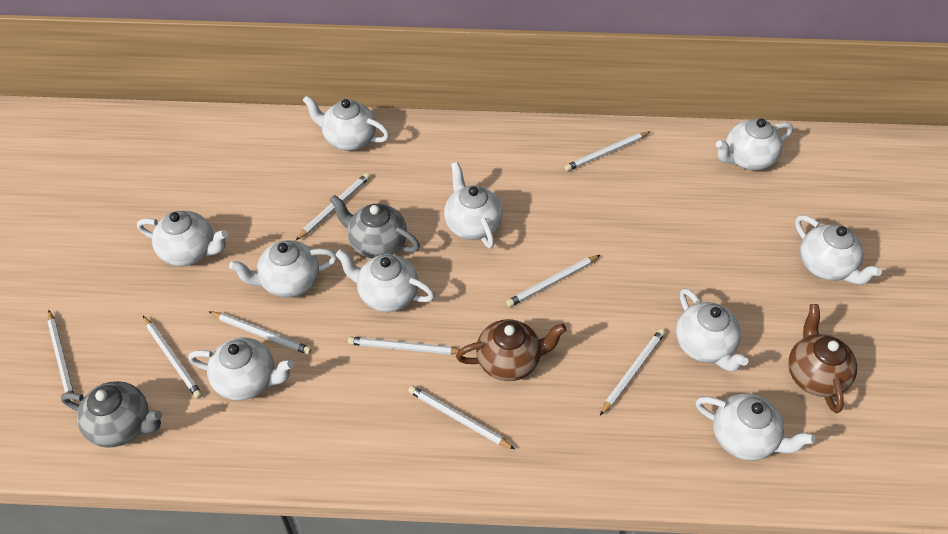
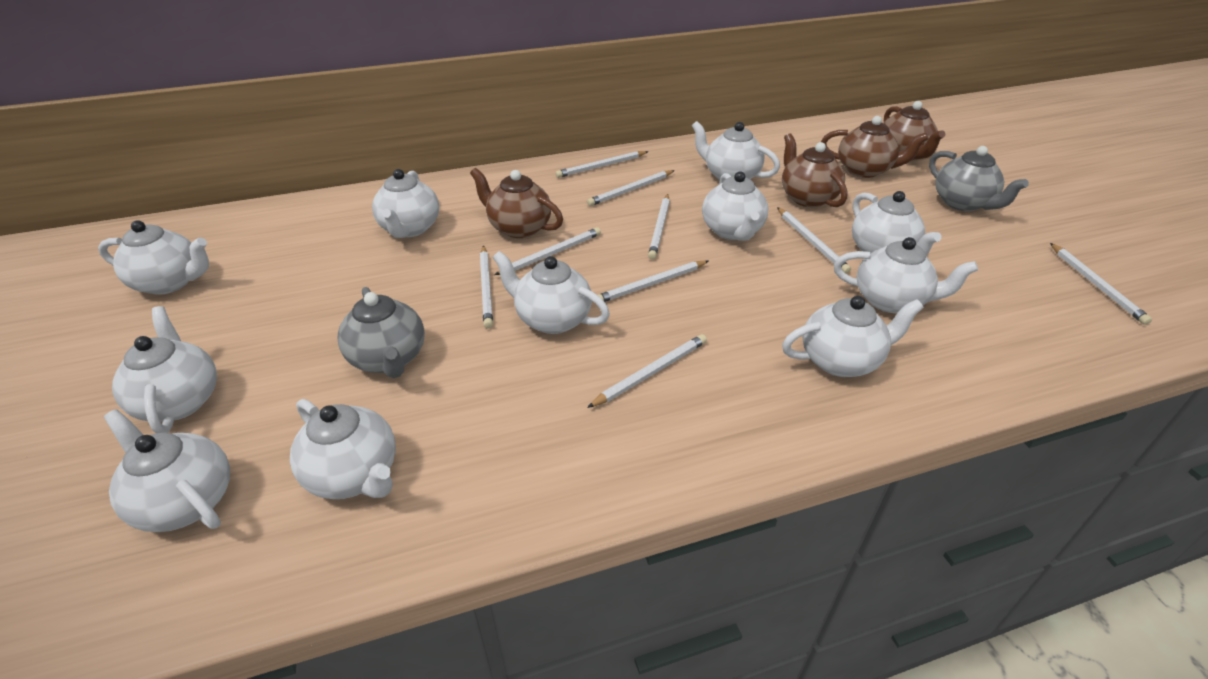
brown teapot: [456,319,567,381] [788,304,857,413] = 2 -> [470,168,563,238] [782,133,848,207] [821,116,928,178] [884,101,945,160] = 4
white teapot: [137,211,228,266] [188,337,294,401] [229,240,337,297] [302,95,390,151] [335,249,435,312] [444,162,503,249] [676,288,748,372] [695,393,815,461] [716,118,793,170] [795,215,882,285] = 10 -> [98,220,209,295] [104,409,230,532] [112,306,217,433] [290,399,396,499] [372,169,439,238] [492,251,610,334] [692,121,780,180] [702,171,768,241] [782,296,924,377] [834,237,978,313] [852,191,941,256] = 11

